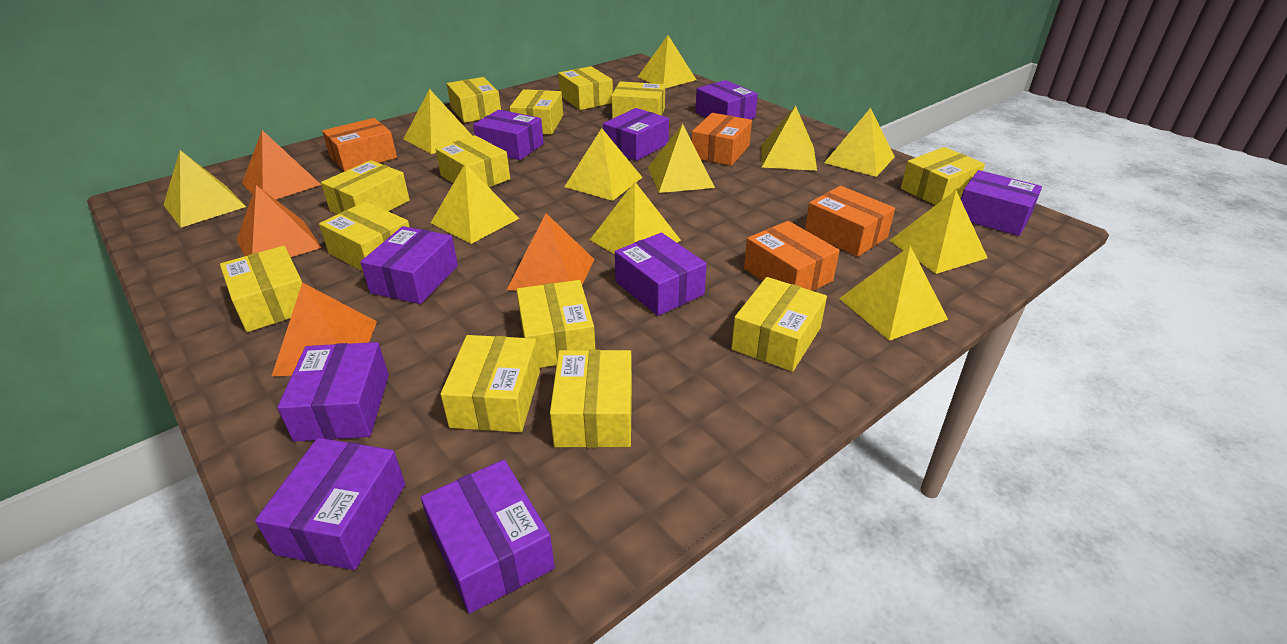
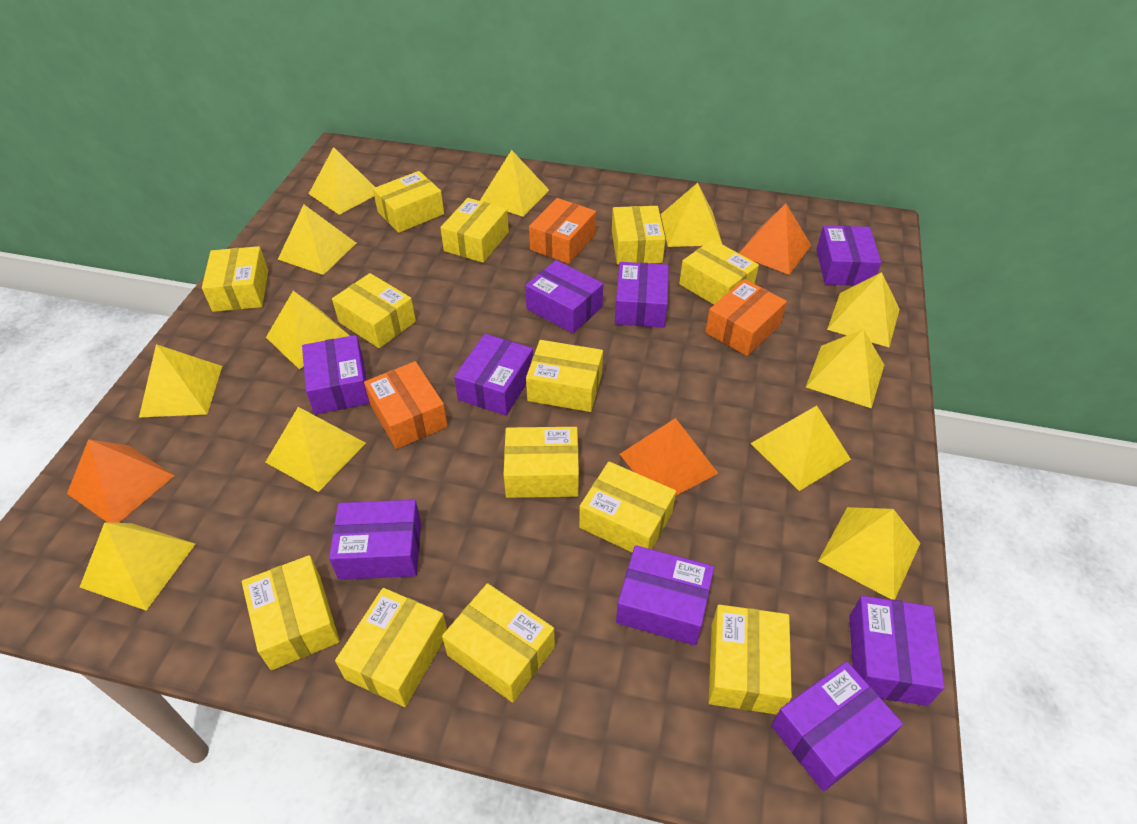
orange box: [322,118,397,172] [692,113,752,166] [744,221,840,291] [805,186,895,257] = 4 -> [364,361,448,449] [529,198,596,264] [705,279,787,356] = 3
orange pyramid: [237,185,322,257] [242,130,321,200] [272,282,377,376] [507,213,595,291] = 4 -> [67,439,175,523] [620,418,718,496] [739,204,811,275] = 3
yellow pyramid: [164,150,246,228] [404,89,472,154] [431,164,519,244] [565,128,642,201] [590,182,681,254] [638,35,696,88] [648,124,715,193] [762,106,817,171] [824,108,895,177] [839,246,948,341] [889,190,987,274] = 11 -> [80,522,195,611] [139,344,222,417] [265,407,366,492] [266,291,350,369] [278,205,356,275] [309,147,375,215] [480,150,549,217] [661,183,722,247] [751,406,851,491] [806,329,884,408] [818,507,920,600] [827,272,900,347] = 12

